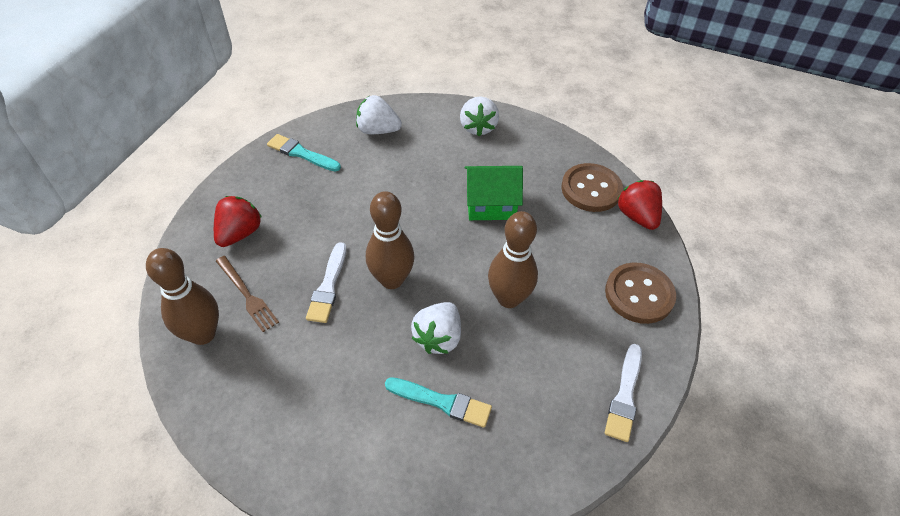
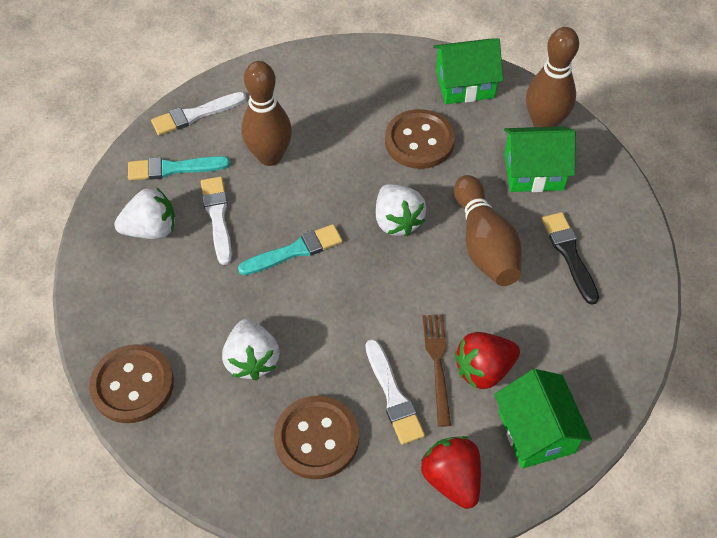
black brush: none = 0 -> [542,212,599,305] = 1
brown button: [561,163,623,212] [605,263,676,324] = 2 -> [89,344,174,423] [274,396,359,479] [385,109,455,169] = 3
green house: [465,166,523,220] = 1 -> [433,38,503,104] [494,369,592,469] [504,126,576,192] = 3
white brush: [306,242,346,323] [605,344,642,442] = 2 -> [151,92,246,135] [201,177,232,265] [366,339,425,445] = 3

